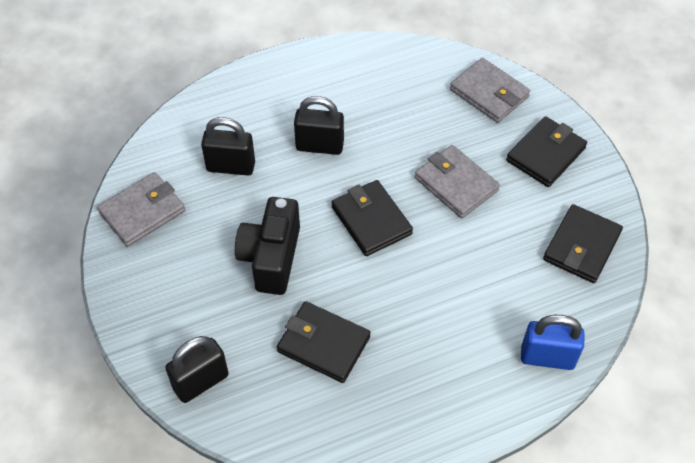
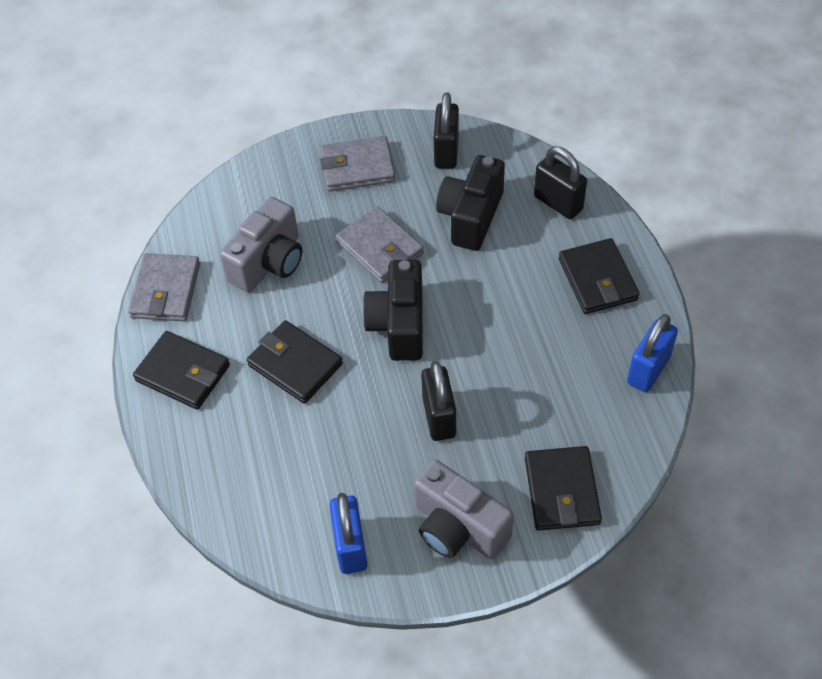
black camera: [235,197,300,295] = 1 -> [362,260,423,361] [436,155,505,251] = 2
blue padlock: [521,315,584,370] = 1 -> [329,493,368,574] [627,314,678,392] = 2
grey camera: none = 0 -> [220,197,302,292] [414,460,514,559] = 2

